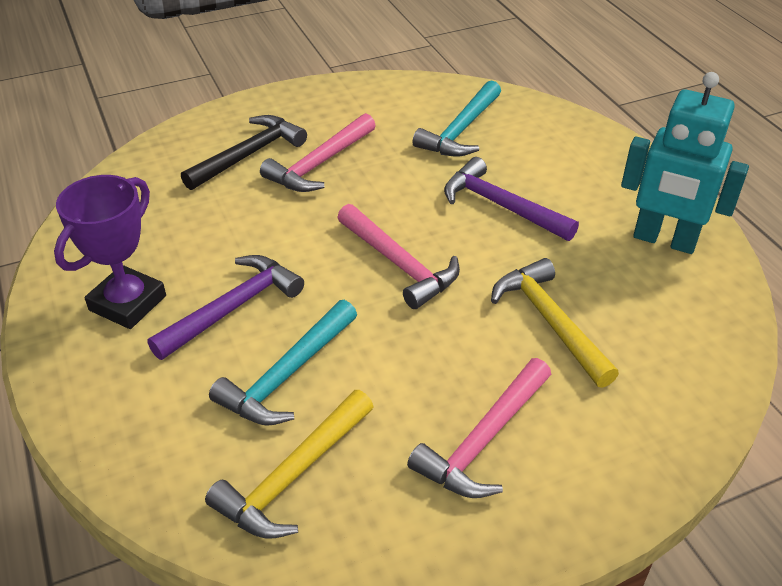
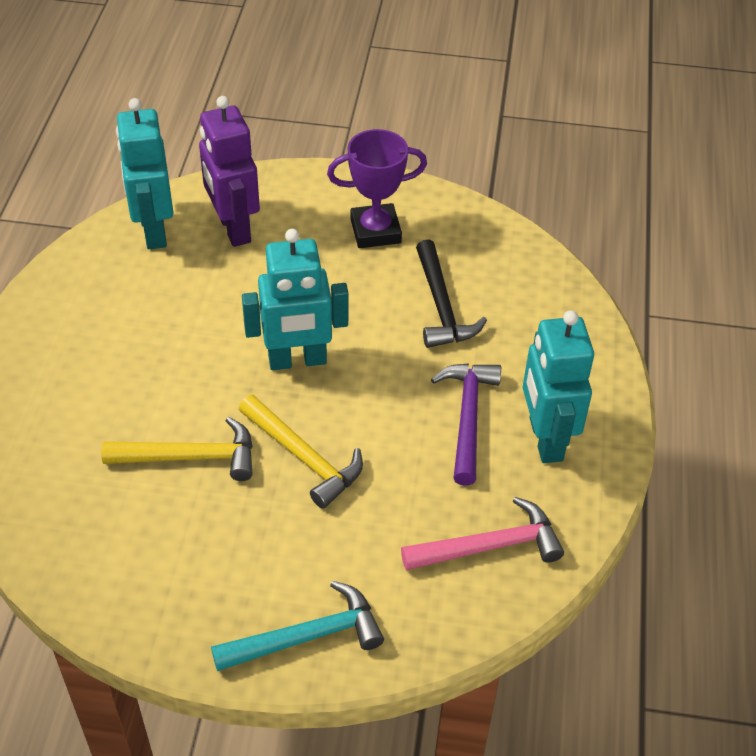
pink hammer: [260,113,376,192] [337,204,460,309] [407,358,551,498] = 3 -> [401,497,564,570] = 1
purple hammer: [147,255,304,360] [444,157,579,241] = 2 -> [431,363,501,486] = 1
purple robot: none = 0 -> [199,96,260,247] = 1
turquoise hammer: [209,300,357,425] [413,80,501,157] = 2 -> [211,581,384,671] = 1
turquoise robot: [621,72,749,254] = 1 -> [116,98,173,249] [242,229,348,370] [523,311,594,463] = 3

